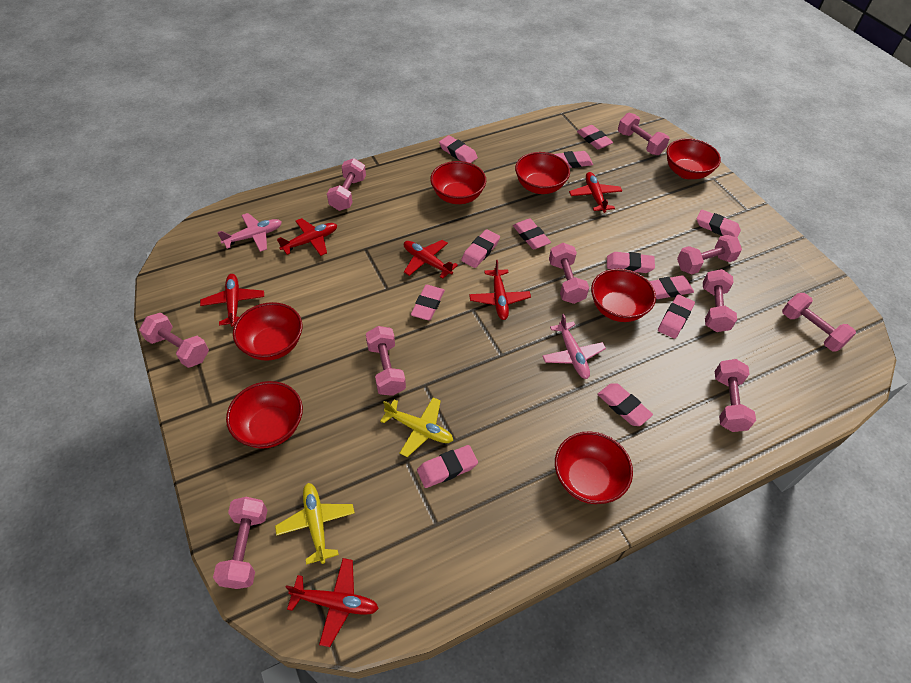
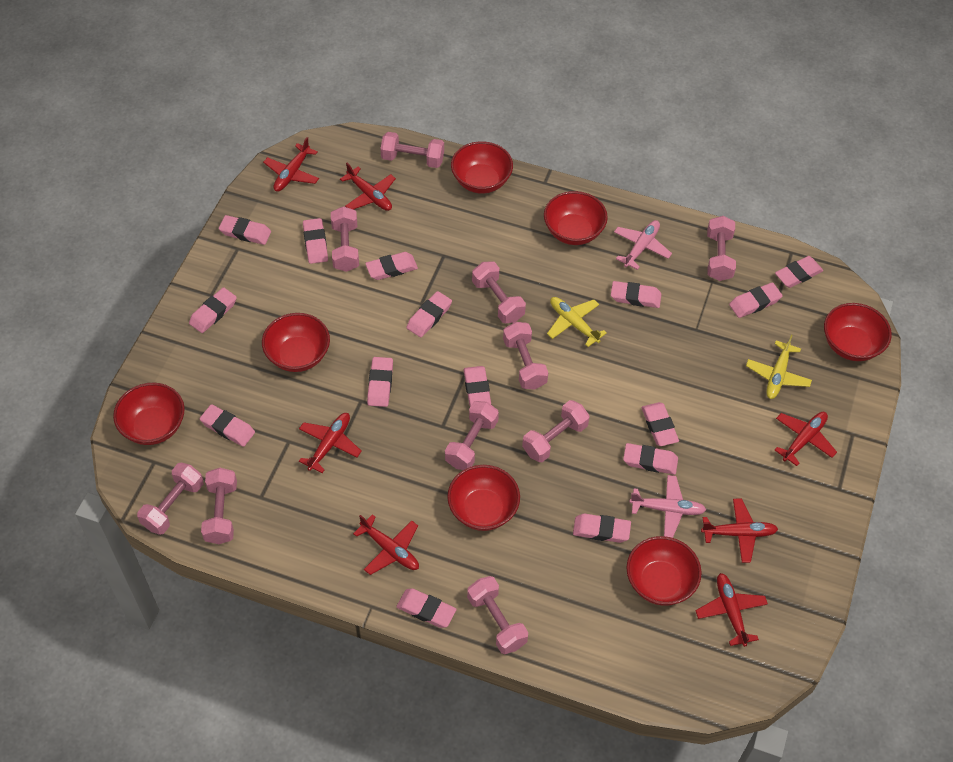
pink eraser: [411,285,445,320] [417,445,478,488] [439,135,478,163] [461,229,500,268] [513,219,551,249] [554,151,593,168] [577,125,613,149] [597,383,653,426] [607,252,655,273] [649,275,694,299] [658,295,695,339] [696,209,741,238] = 12 -> [189,287,237,333] [200,404,255,447] [219,215,271,245] [303,218,328,264] [365,252,418,280] [367,357,393,407] [396,588,457,628] [406,291,452,337] [464,366,491,407] [573,514,631,543] [611,281,661,308] [623,443,678,475] [641,402,679,446] [729,282,783,318] [775,256,823,288] = 15
red plane: [200,274,264,327] [277,218,337,256] [285,558,379,647] [404,240,458,279] [469,260,531,320] [569,172,622,213] = 6 -> [263,137,319,192] [299,413,362,473] [340,163,396,211] [353,514,419,575] [695,573,768,647] [701,499,778,563] [775,412,837,466] = 7

